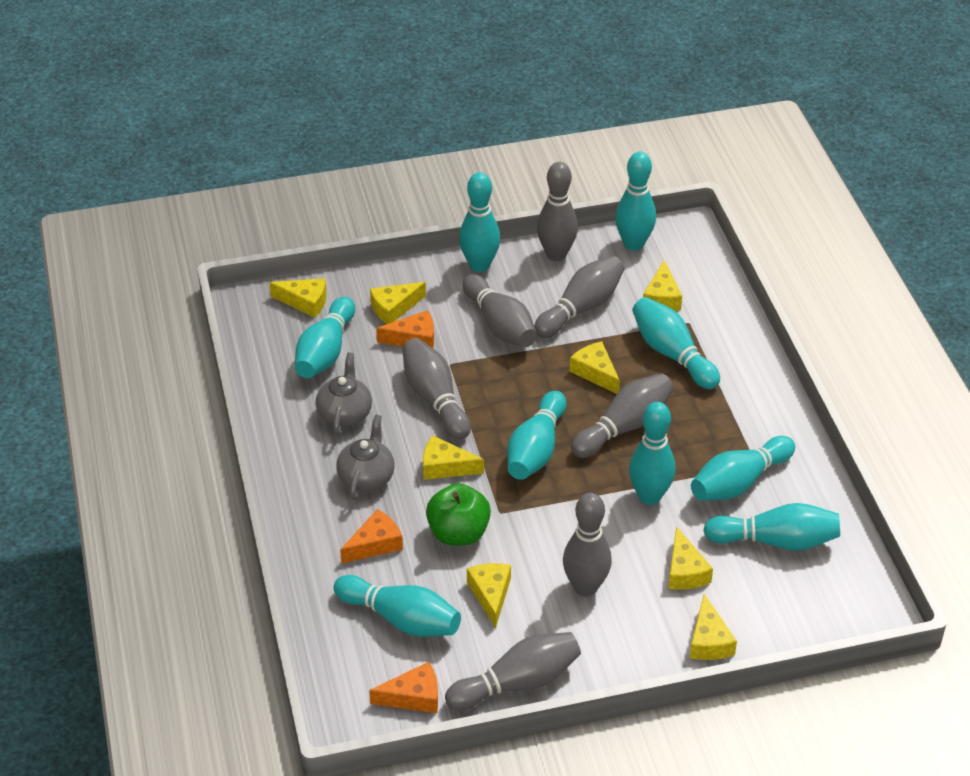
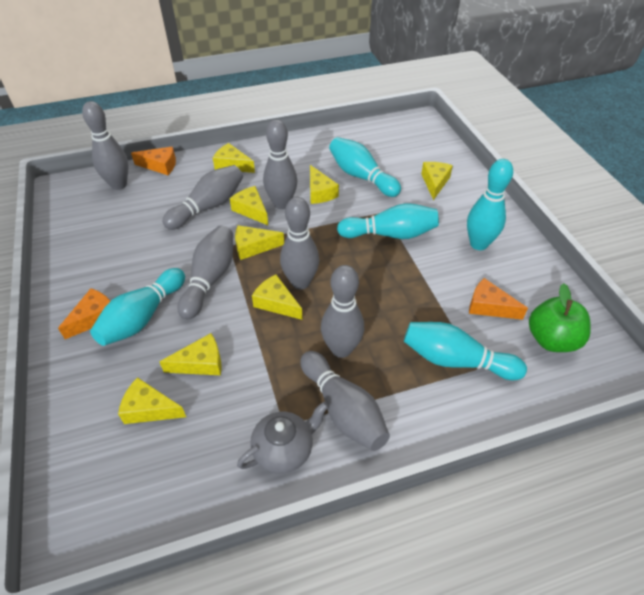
grey teapot: [316,353,372,435] [336,415,395,500] = 2 -> [237,402,328,474] = 1
turquoise bowling pin: [295,297,355,378] [333,575,461,637] [459,172,500,272] [507,391,566,480] [615,152,656,251] [629,402,676,505] [632,297,720,389] [691,436,795,501] [703,503,840,550] = 9 -> [90,268,185,346] [329,137,401,197] [337,203,439,239] [404,322,527,380] [467,159,513,250] = 5

